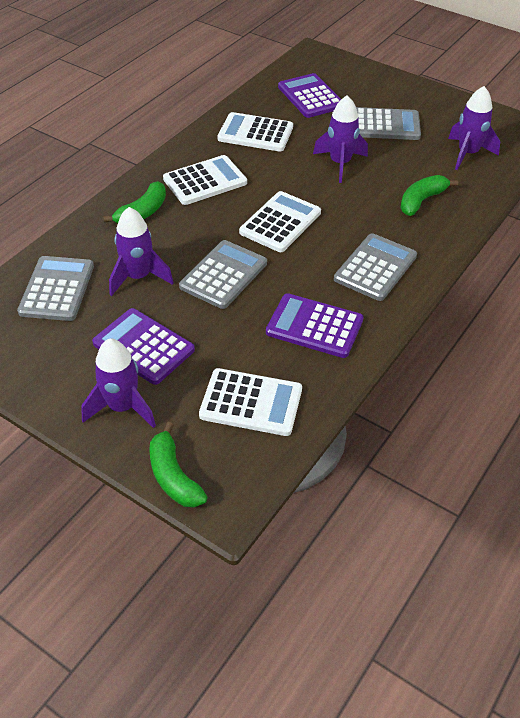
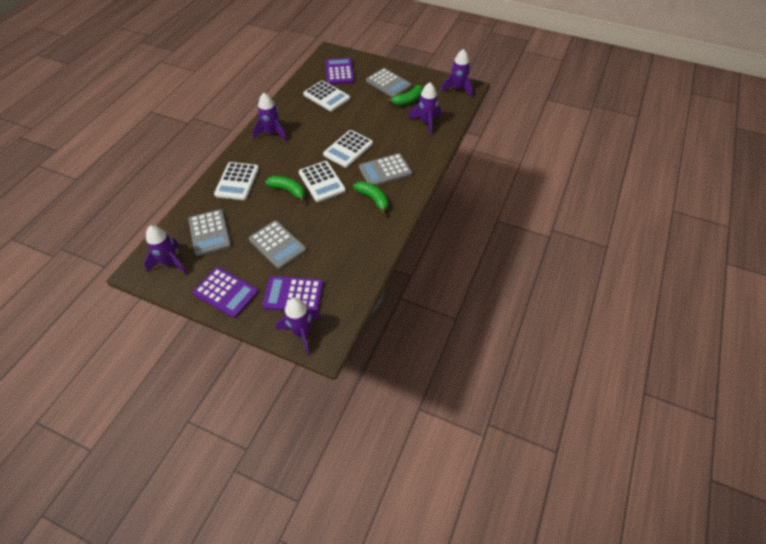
purple rocket: [81,339,156,428] [109,207,174,296] [313,95,368,183] [448,86,500,170] = 4 -> [144,225,188,275] [253,93,287,141] [276,298,321,355] [409,82,441,135] [441,49,473,98] = 5

